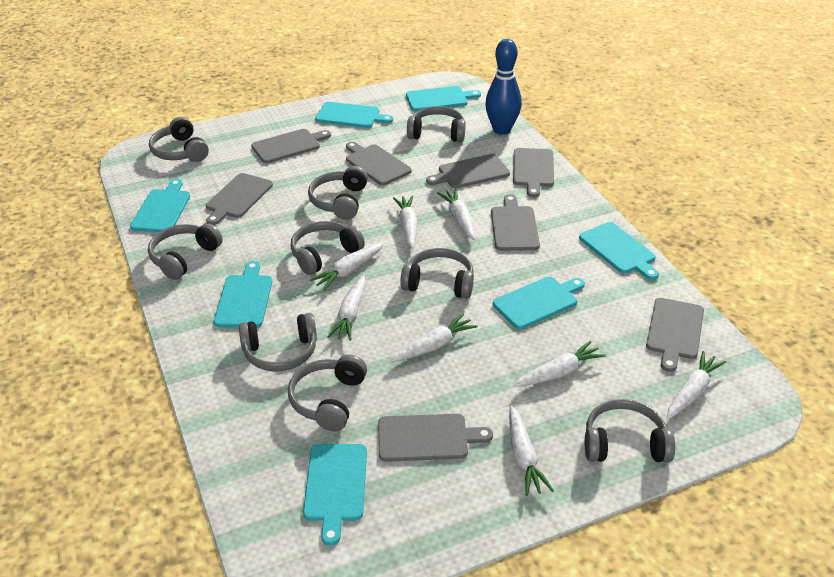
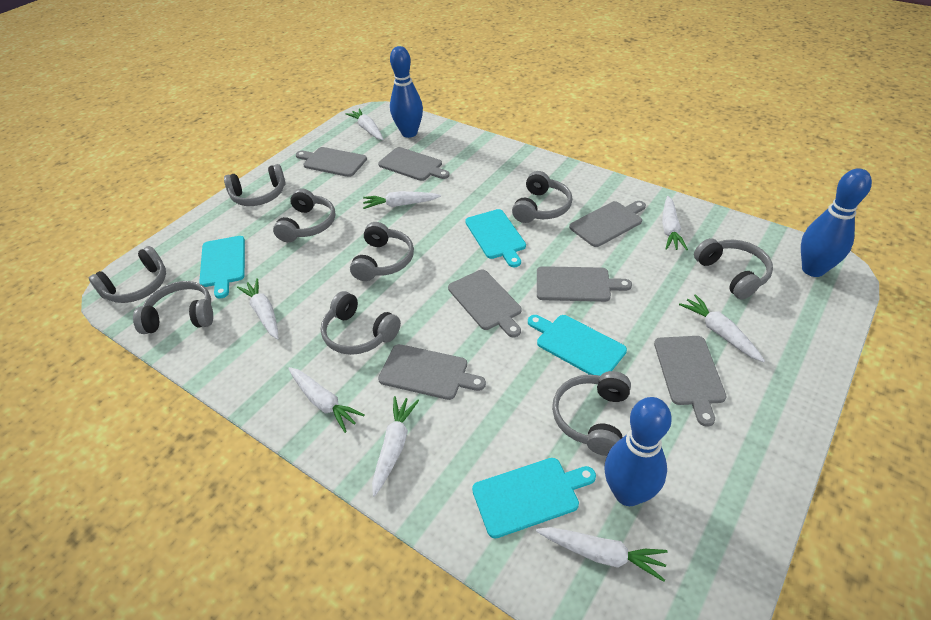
blue bowling pin: [485,39,522,135] = 1 -> [390,46,423,138] [605,397,672,506] [801,168,872,277] = 3
grey cutting board: [206,173,273,225] [251,129,331,163] [346,142,412,185] [378,414,493,462] [426,154,510,188] [491,195,540,251] [513,148,554,197] [646,298,704,372] = 8 -> [296,147,367,177] [378,147,450,181] [378,344,486,400] [448,270,522,337] [537,266,632,302] [569,201,646,247] [654,336,726,427] = 7
turquoise cutting board: [130,179,190,232] [214,261,272,328] [303,444,367,546] [315,102,393,128] [406,86,481,111] [493,277,585,329] [579,222,659,280] = 7 -> [199,236,245,299] [465,209,526,268] [472,458,596,538] [528,315,627,376] = 4

